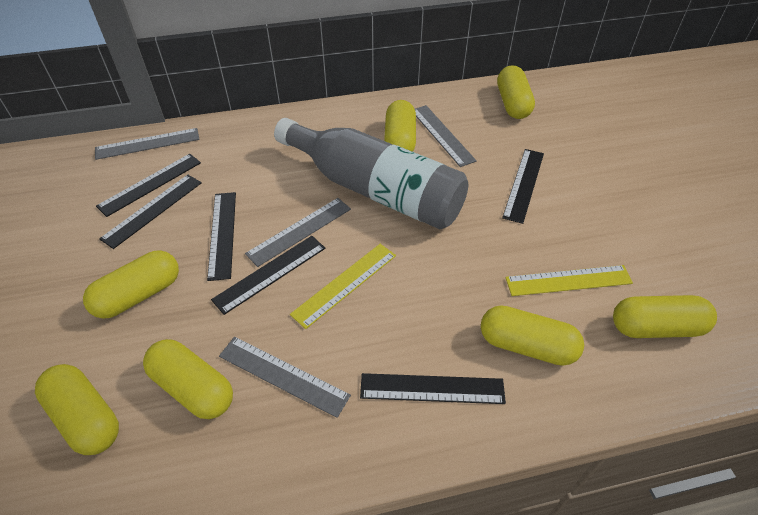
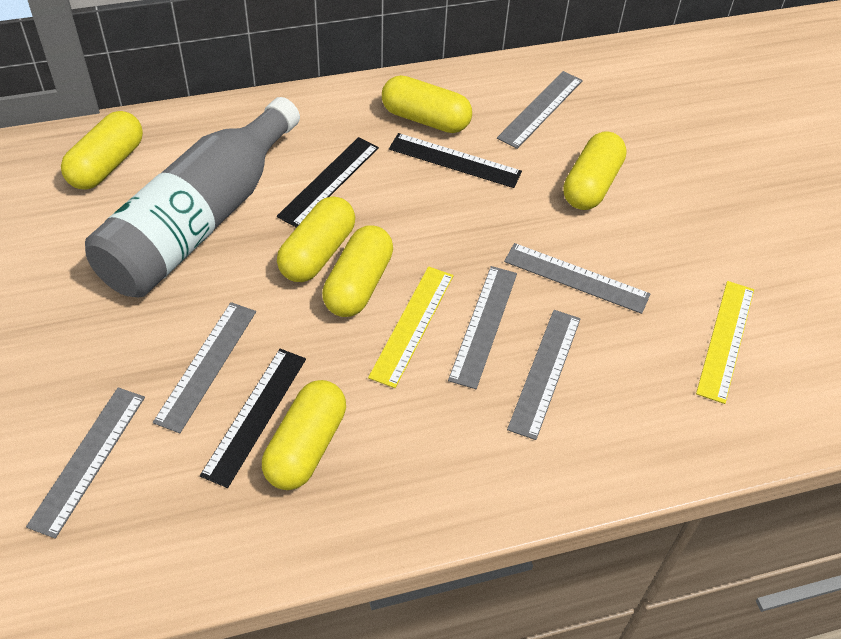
black ruler: [96,154,201,217] [99,175,202,249] [207,192,236,281] [211,236,325,315] [360,373,506,404] [502,149,544,224] = 6 -> [200,349,306,488] [277,137,379,228] [389,133,522,188] = 3
grey ruler: [95,128,199,160] [219,337,351,418] [245,198,351,267] [415,105,477,167] = 4 -> [26,387,145,539] [153,302,256,433] [448,266,517,389] [497,71,583,149] [504,243,650,314] [507,310,581,440] = 6
yellow capsule: [35,364,119,455] [83,250,179,319] [143,339,233,419] [384,100,416,152] [481,305,584,366] [497,65,535,119] [613,295,717,338] = 7 -> [61,111,143,189] [262,380,346,490] [277,197,355,282] [322,225,393,317] [382,75,472,133] [563,131,627,210] = 6

